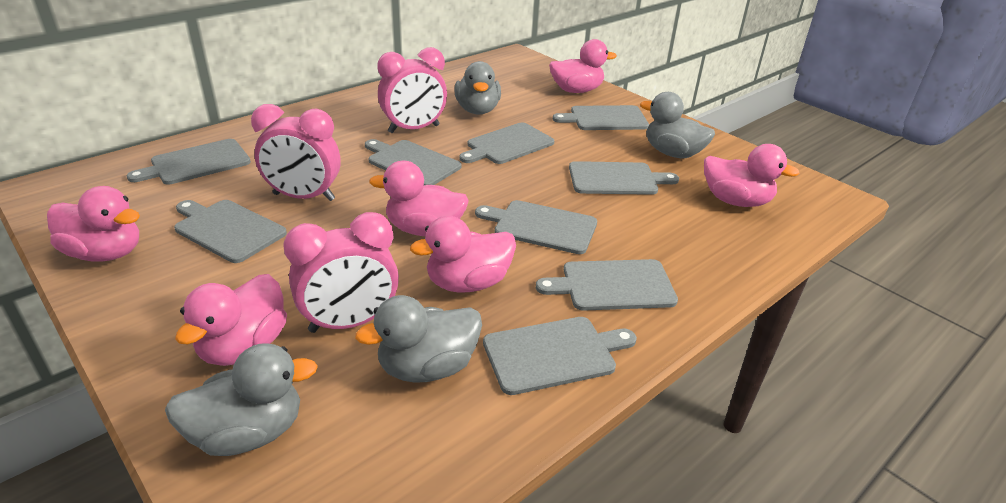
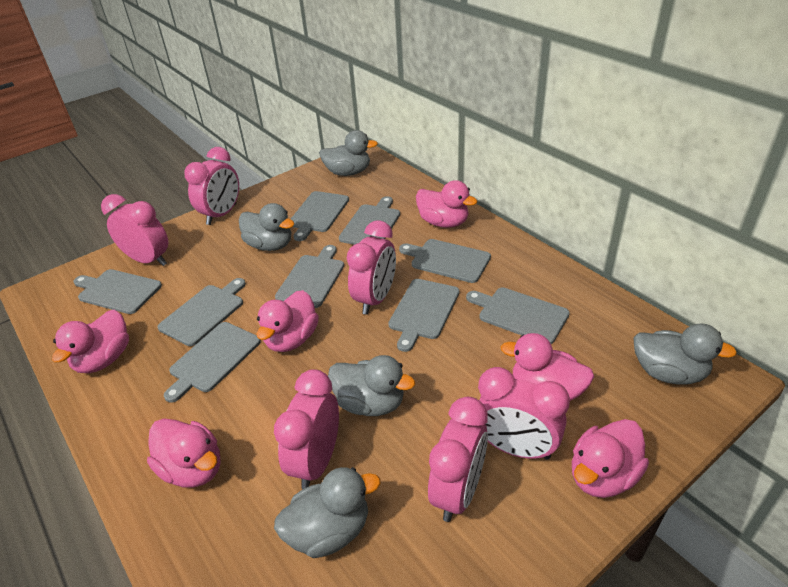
grey duck: [165,343,318,456] [355,295,482,383] [454,61,501,115] [640,92,715,158] = 4 -> [239,203,294,251] [274,467,381,558] [319,130,378,176] [328,355,415,416] [633,324,737,385] = 5
pink clock: [251,104,341,201] [284,212,399,333] [377,47,447,133] = 3 -> [101,194,168,266] [184,147,239,225] [274,369,339,489] [347,221,396,315] [428,397,488,522] [478,367,570,460] = 6

